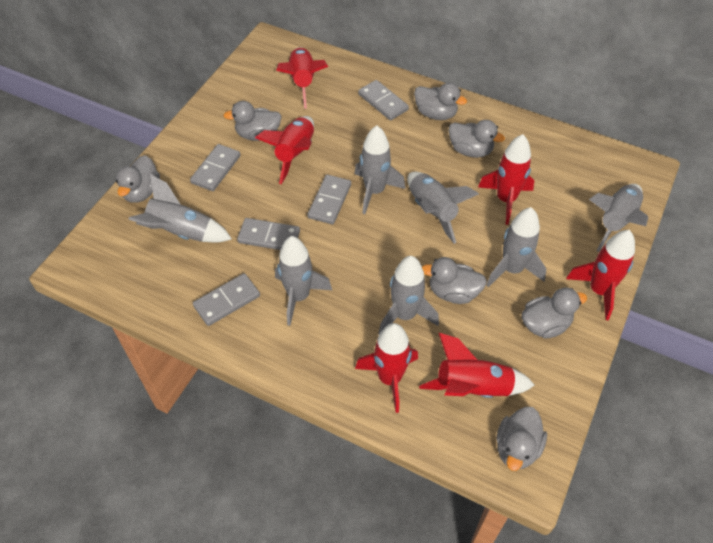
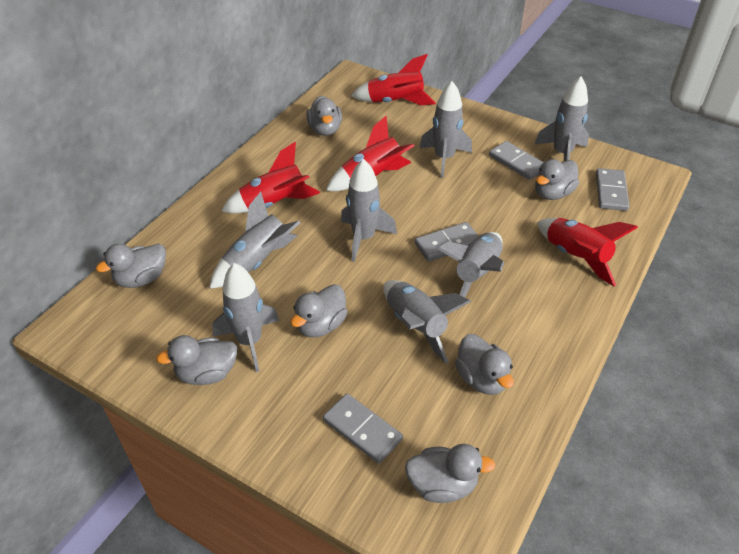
grey domino: [190,144,240,191] [193,273,260,326] [237,218,300,250] [308,175,351,224] [358,80,409,120] = 5 -> [323,394,403,464] [415,222,479,262] [489,141,544,180] [596,168,629,211] = 4
red rocket: [255,116,314,184] [276,47,328,109] [355,323,418,413] [419,333,535,398] [478,134,535,225] [566,230,635,320] = 6 -> [221,142,320,214] [326,116,414,191] [351,54,436,105] [537,218,638,287] = 4

